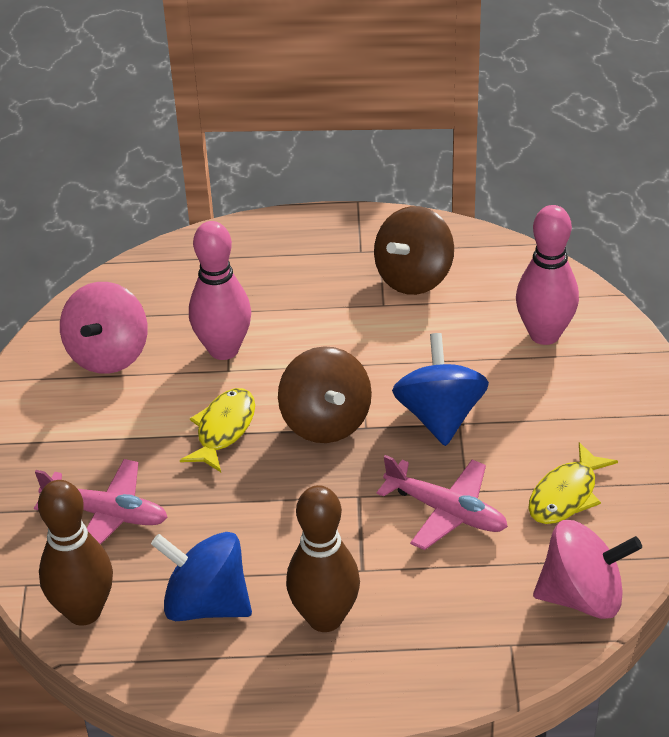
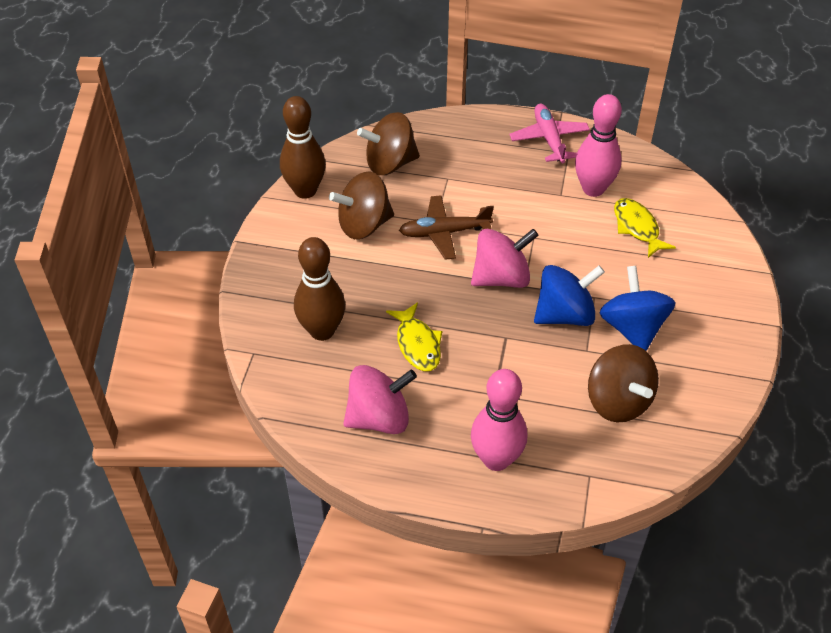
brown plane: none = 0 -> [399,195,494,260] = 1
brown spinning top: [278,346,372,443] [374,206,454,295] = 2 -> [329,171,394,239] [357,112,420,175] [588,344,659,423] = 3
pink plane: [34,459,168,544] [377,455,508,550] = 2 -> [509,104,590,163] = 1

